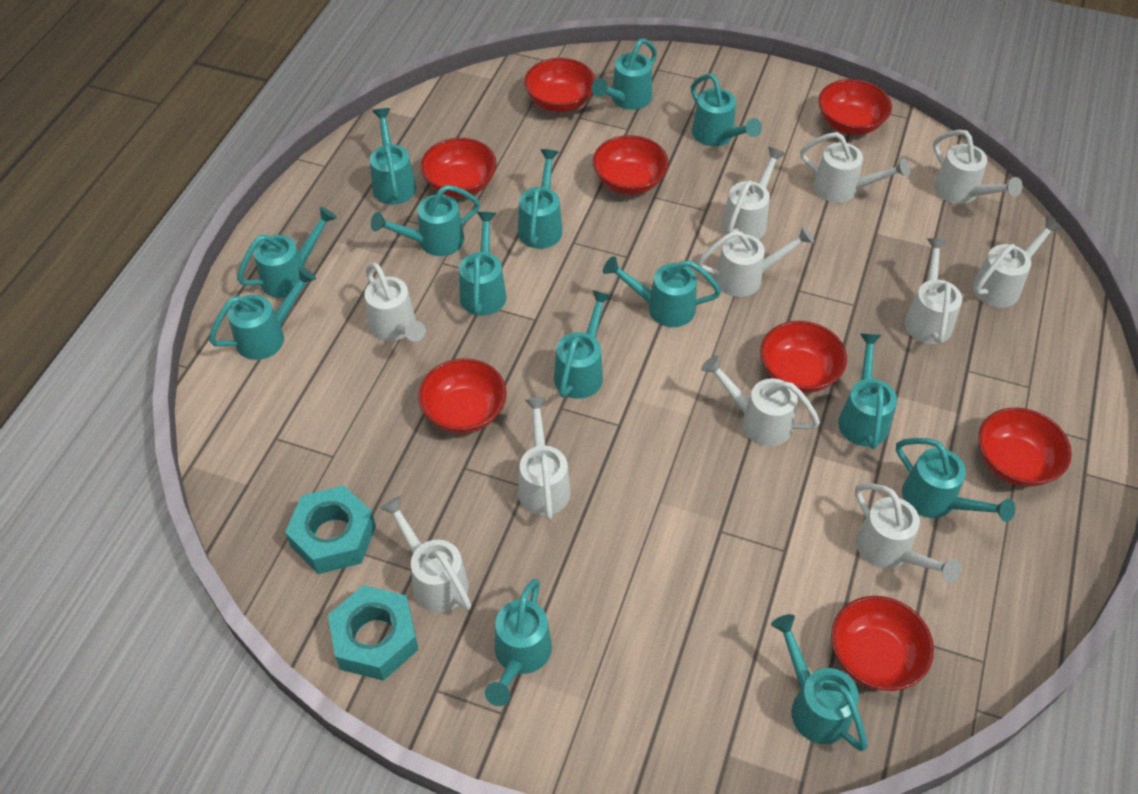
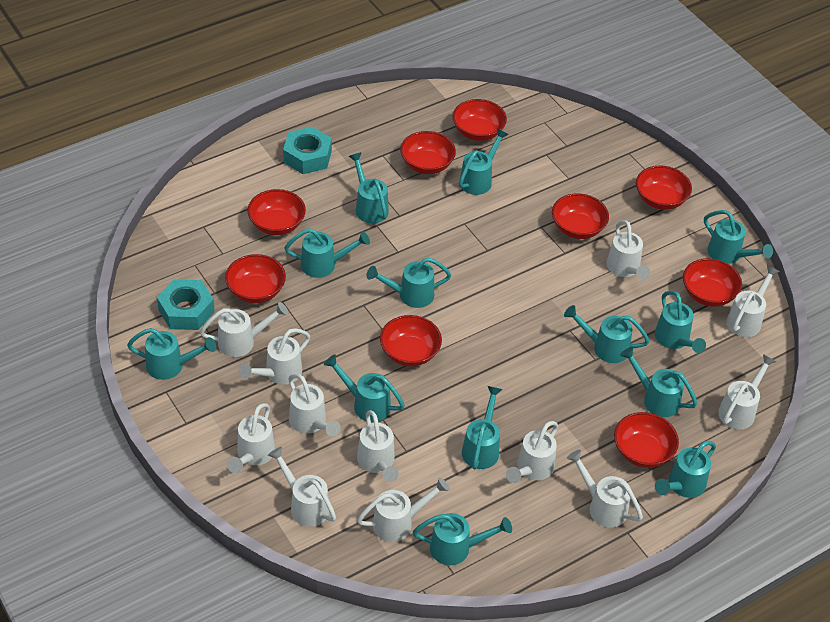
red bowl: [418,358,507,434] [420,138,497,197] [524,58,596,112] [593,135,669,195] [760,321,847,393] [818,79,892,135] [831,596,934,691] [978,408,1072,487] = 8 -> [225,254,286,303] [247,189,306,235] [380,315,442,367] [400,131,456,174] [453,99,507,141] [552,193,609,239] [614,412,679,468] [636,166,692,210] [683,258,742,307] = 9
turquoise watering can: [209,267,316,360] [237,207,337,298] [370,108,416,205] [371,185,480,256] [459,212,506,316] [485,579,552,706] [518,149,563,249] [554,290,612,399] [592,39,657,110] [603,256,721,327] [691,74,762,146] [771,614,868,751] [838,334,897,449] [896,438,1015,522] = 14 -> [127,328,216,380] [284,228,370,278] [324,354,405,422] [349,152,389,223] [366,257,451,308] [413,513,512,565] [459,129,509,195] [462,386,503,469] [564,305,649,363] [620,347,698,417] [655,291,706,353] [655,441,716,498] [704,210,773,264] = 13
white watering can: [365,263,426,342] [380,496,471,612] [518,397,571,520] [698,226,814,297] [701,355,820,446] [722,147,785,240] [800,132,910,203] [855,483,962,583] [905,238,962,344] [933,130,1023,204] [973,216,1062,308] = 11 -> [200,302,288,357] [227,403,275,473] [239,328,310,385] [268,447,336,527] [288,374,341,437] [357,410,399,482] [357,477,450,542] [506,421,558,483] [567,450,643,527] [606,220,650,280] [718,354,776,429] [726,265,780,337] = 12

